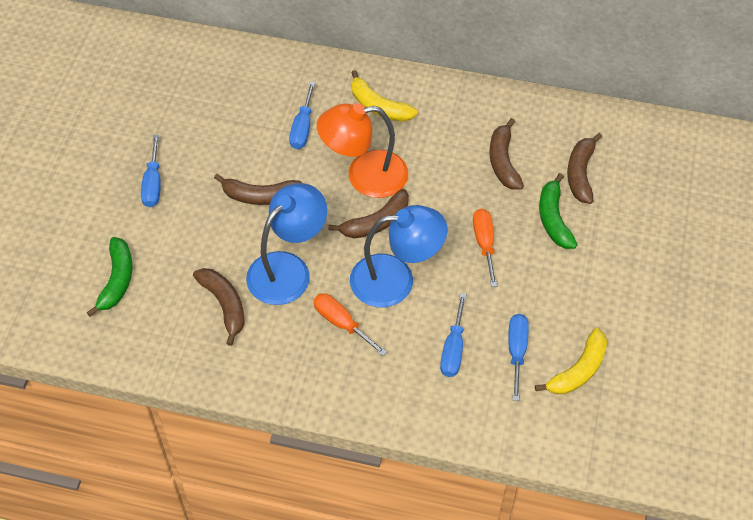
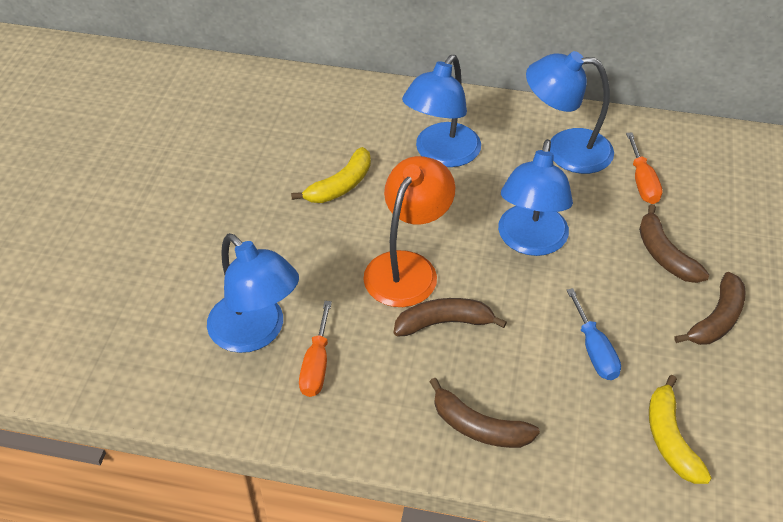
blue lamp: [246,183,327,305] [350,205,447,307] = 2 -> [207,233,299,353] [402,55,481,167] [498,139,573,256] [526,51,614,174] = 4
blue screwdriver: [141,135,161,207] [289,81,315,149] [440,293,466,377] [508,314,529,401] = 4 -> [567,288,621,380] = 1
brown banana: [193,268,245,346] [214,174,302,205] [329,189,409,238] [490,118,524,190] [567,133,602,204] = 5 -> [394,298,507,337] [429,378,540,448] [639,204,709,283] [674,272,746,345] = 4
green banana: [87,237,132,317] [539,173,577,249] = 2 -> none = 0

